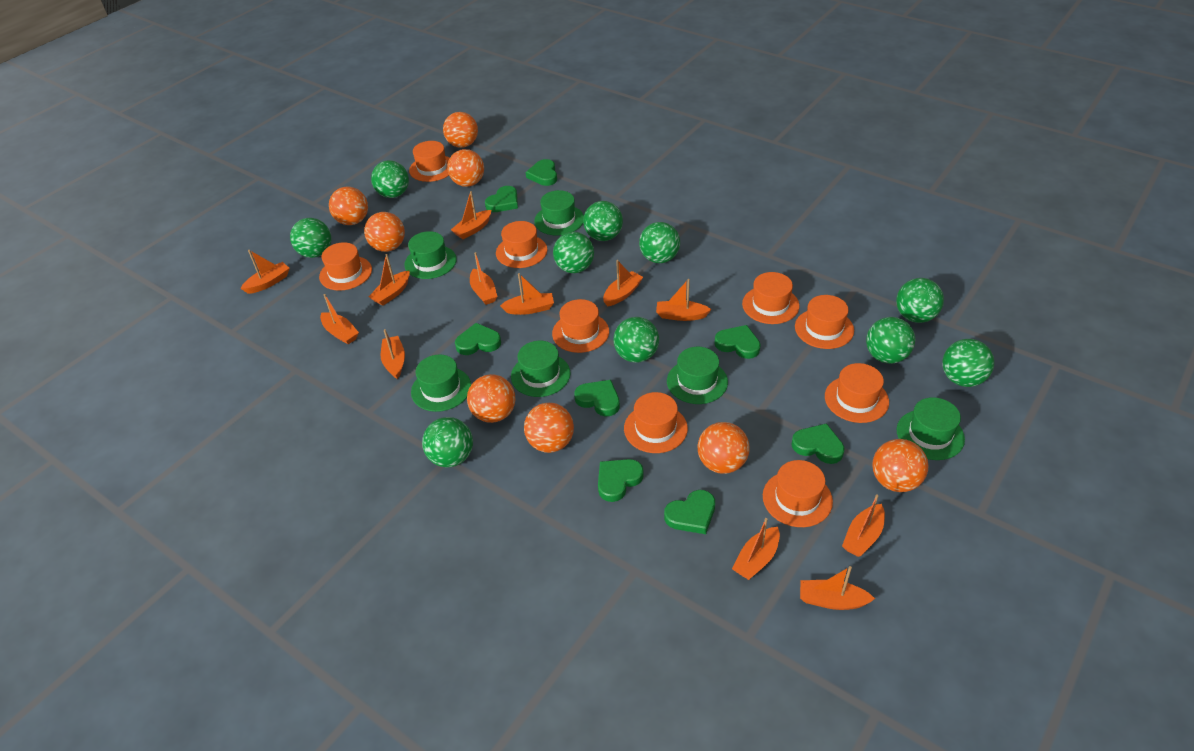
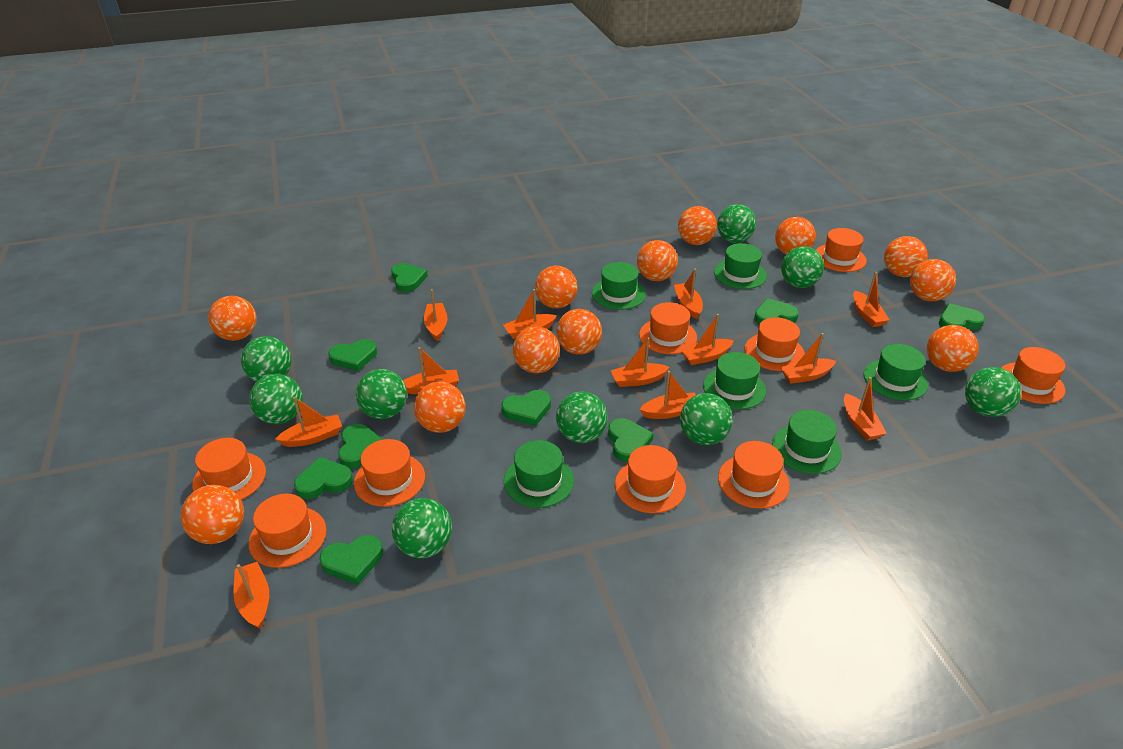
green ball: [290,218,331,258] [371,160,409,198] [422,417,473,468] [553,232,594,273] [583,201,623,241] [613,317,659,363] [639,222,680,263] [866,317,915,364] [896,278,944,323] [942,339,994,387] = 10 -> [241,336,292,382] [249,374,303,424] [356,369,407,419] [392,498,452,559] [556,391,608,443] [680,393,733,445] [717,204,756,243] [781,247,824,288] [965,367,1021,417] = 9
green heart: [455,323,501,355] [485,186,518,212] [526,159,557,186] [574,380,620,416] [598,459,644,502] [664,490,715,534] [715,325,761,359] [791,423,845,464] = 8 -> [294,457,353,499] [320,535,383,585] [328,339,377,371] [338,424,383,469] [391,263,428,292] [501,390,551,426] [608,418,654,462] [754,298,799,324] [939,303,985,329] = 9
orange ball: [329,186,368,225] [364,212,405,252] [443,112,478,148] [447,149,484,187] [467,374,515,423] [524,403,574,453] [697,422,750,474] [872,439,929,492] = 8 -> [181,485,244,544] [208,296,257,341] [414,382,466,433] [513,326,560,374] [535,266,578,308] [556,309,602,355] [637,240,678,281] [678,206,717,245] [775,217,816,254] [884,236,928,277] [910,259,956,301] [927,325,979,372] = 12

